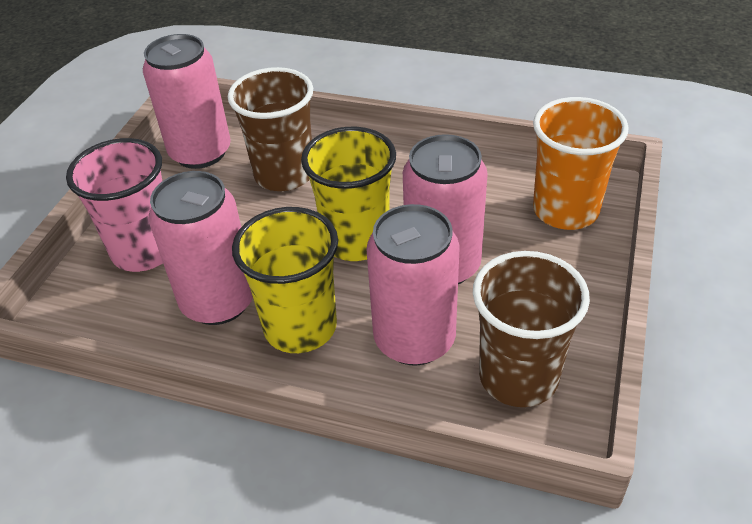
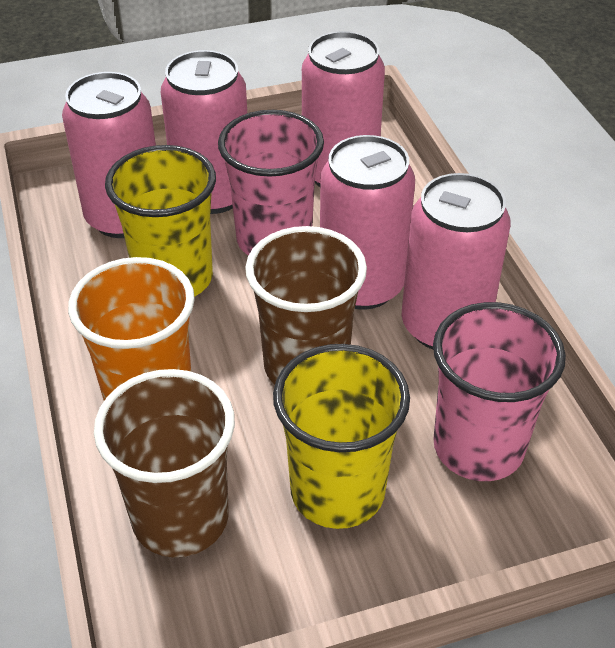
pink can: [143,34,231,169] [148,171,253,325] [366,204,460,366] [403,134,488,284] = 4 -> [62,72,156,238] [161,50,247,214] [302,31,385,187] [320,135,415,310] [401,173,511,350] = 5
pink cup: [66,138,163,272] = 1 -> [218,110,324,256] [433,302,566,481] = 2

